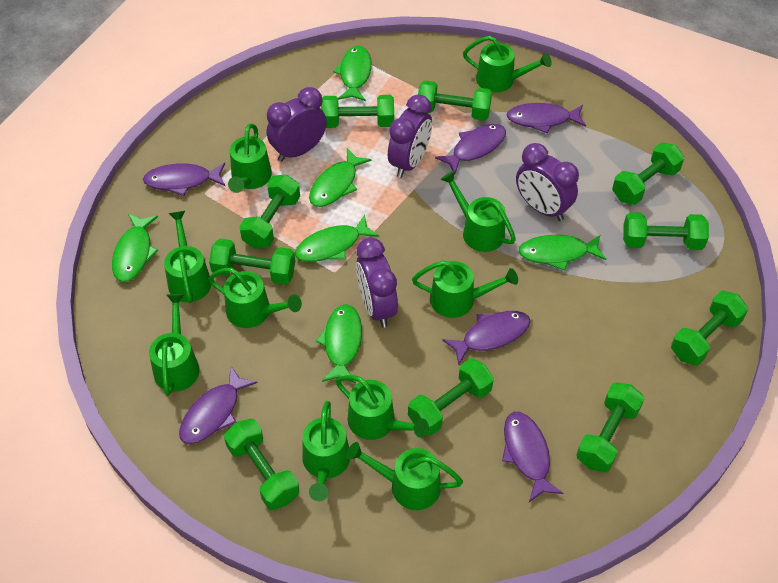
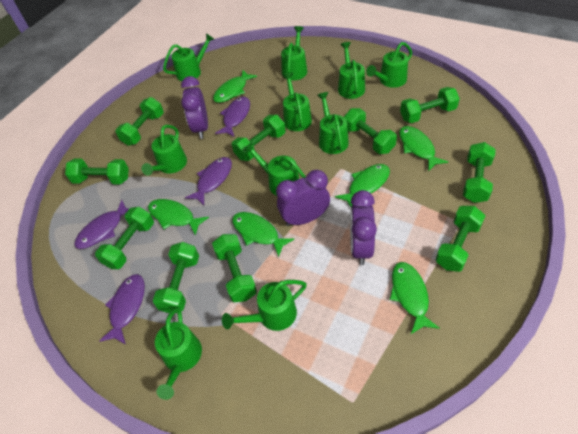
purple clock: [267,87,327,162] [356,237,398,328] [388,94,432,178] [516,143,579,221] = 4 -> [181,76,208,139] [276,170,330,226] [350,190,377,265] = 3
purple fish: [143,163,225,196] [179,367,257,444] [435,124,506,174] [442,311,530,365] [502,412,563,502] [506,103,586,133] = 6 -> [74,200,129,249] [99,274,145,345] [185,157,232,205] [215,97,250,137] = 4

